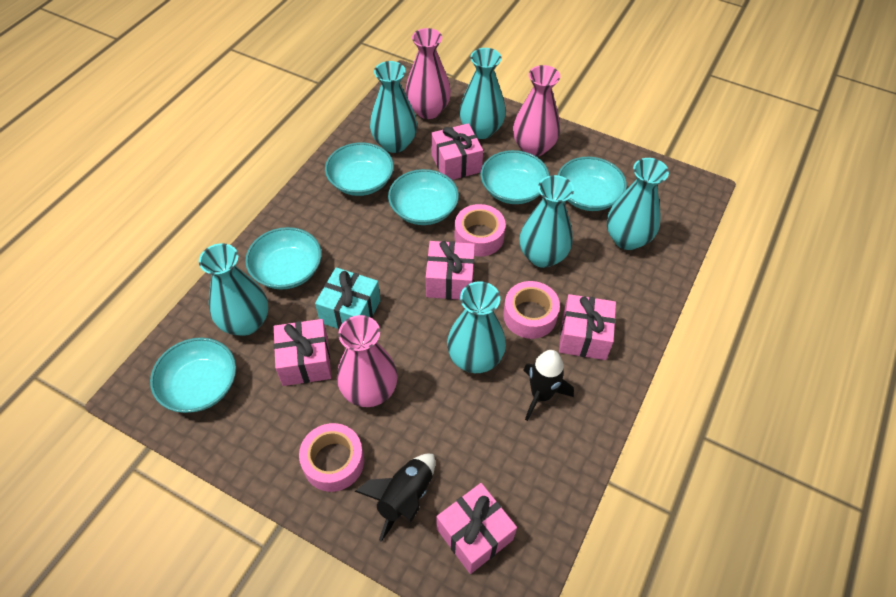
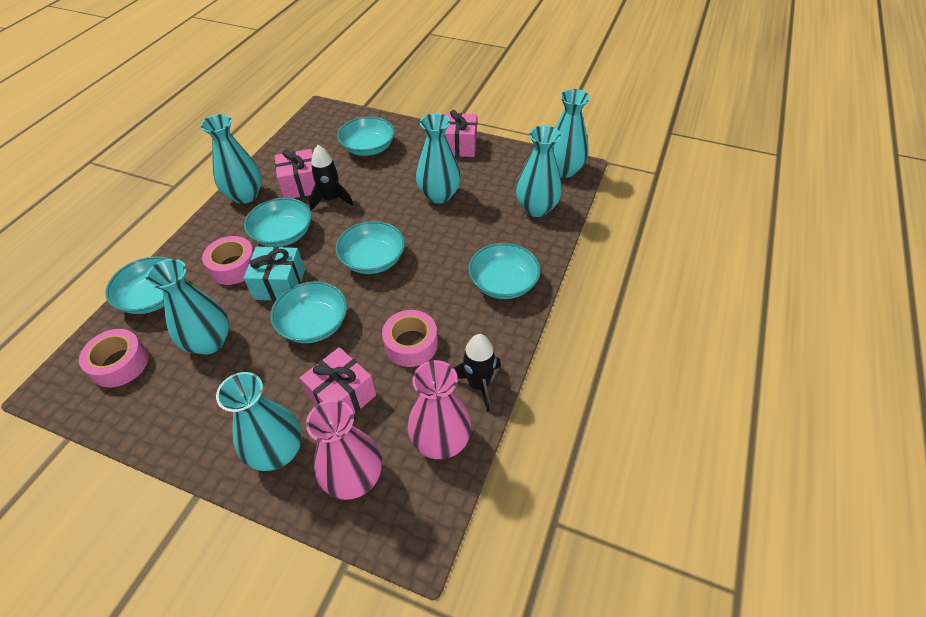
pink gift: [274,319,331,386] [426,241,475,300] [431,123,483,180] [437,483,517,574] [559,294,616,360] = 5 -> [275,149,315,198] [300,347,376,415] [443,110,477,157] = 3
pink vase: [337,315,398,407] [405,28,451,119] [513,65,560,157] = 3 -> [306,400,382,500] [408,360,472,459] = 2

